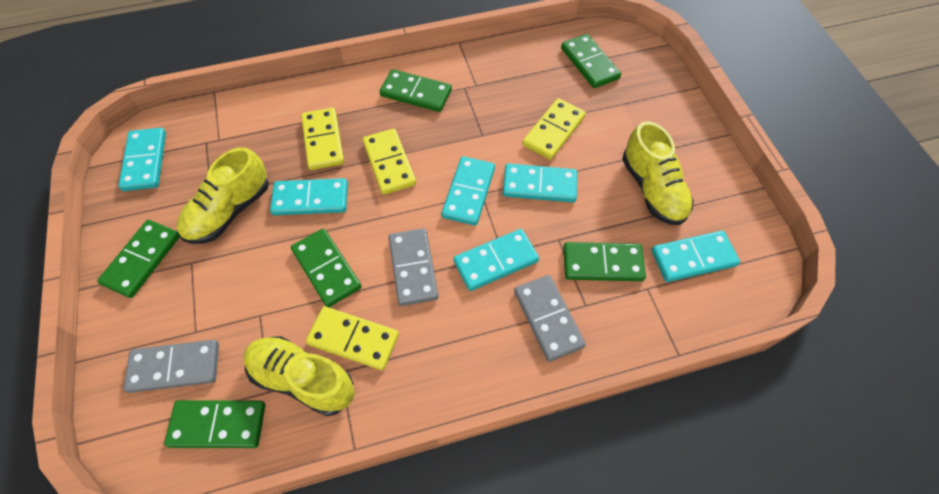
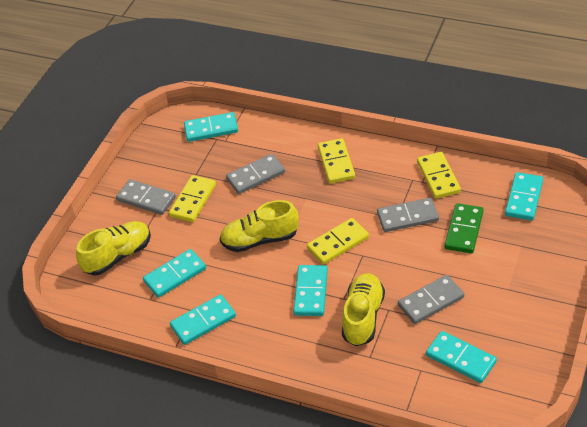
green domino: [97,220,180,298] [164,400,265,448] [291,229,362,307] [379,69,452,112] [561,34,621,88] [563,242,646,281] = 6 -> [444,203,483,253] = 1
grey domino: [124,340,219,393] [389,228,439,306] [514,275,586,362] = 3 -> [116,179,176,215] [226,154,285,194] [377,198,439,232] [398,275,464,324] = 4

